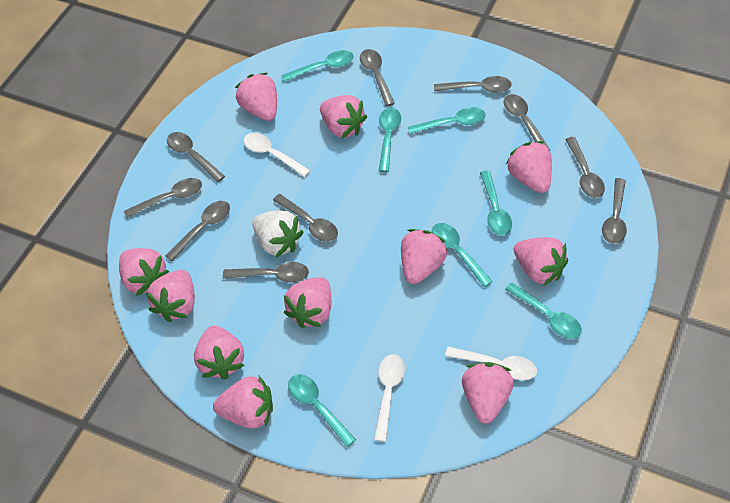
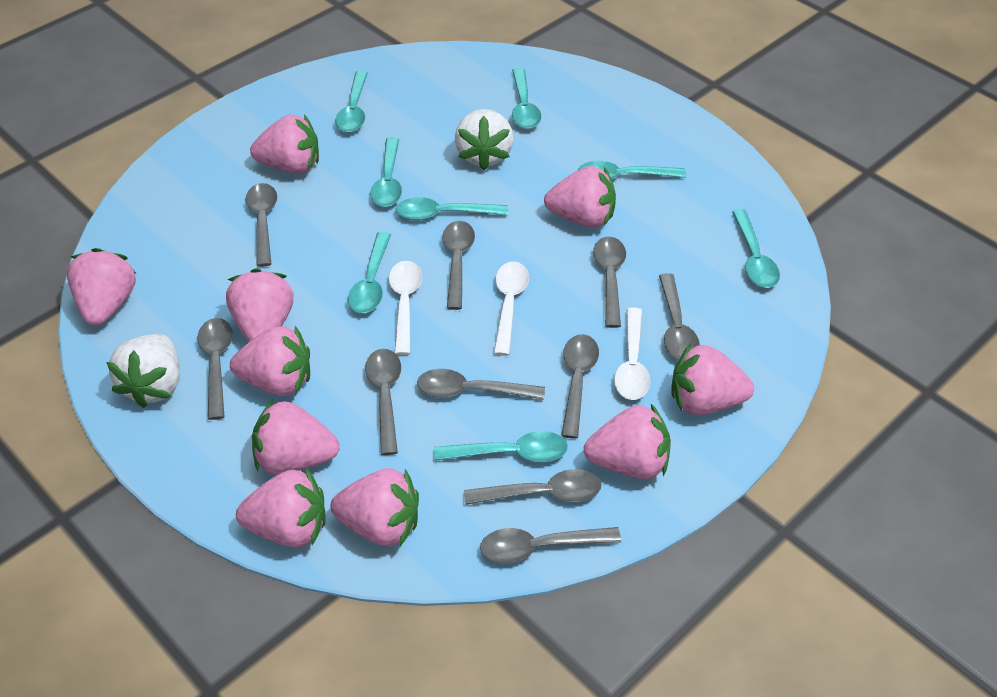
pink strawberry: [119,248,169,296] [146,270,195,322] [194,325,245,380] [213,376,273,428] [235,73,277,121] [284,277,331,328] [320,95,367,138] [401,229,447,284] [462,362,514,423] [506,141,552,193] [514,237,568,286] = 11 -> [67,248,137,326] [226,268,293,342] [230,326,310,396] [236,468,326,547] [250,114,319,174] [252,400,339,475] [331,468,419,546] [544,166,616,228] [584,404,671,479] [672,343,754,415] = 10
turquoise spoon: [281,50,354,82] [288,374,356,447] [379,108,401,172] [408,107,486,134] [432,223,493,287] [480,171,512,235] [505,282,582,339] = 7 -> [335,71,368,133] [348,232,391,313] [370,137,402,207] [396,197,508,220] [434,431,568,462] [512,68,541,129] [578,161,686,179] [732,209,780,288] = 8
white strawberry: [252,210,303,257] = 1 -> [106,334,180,408] [455,109,513,170] = 2

